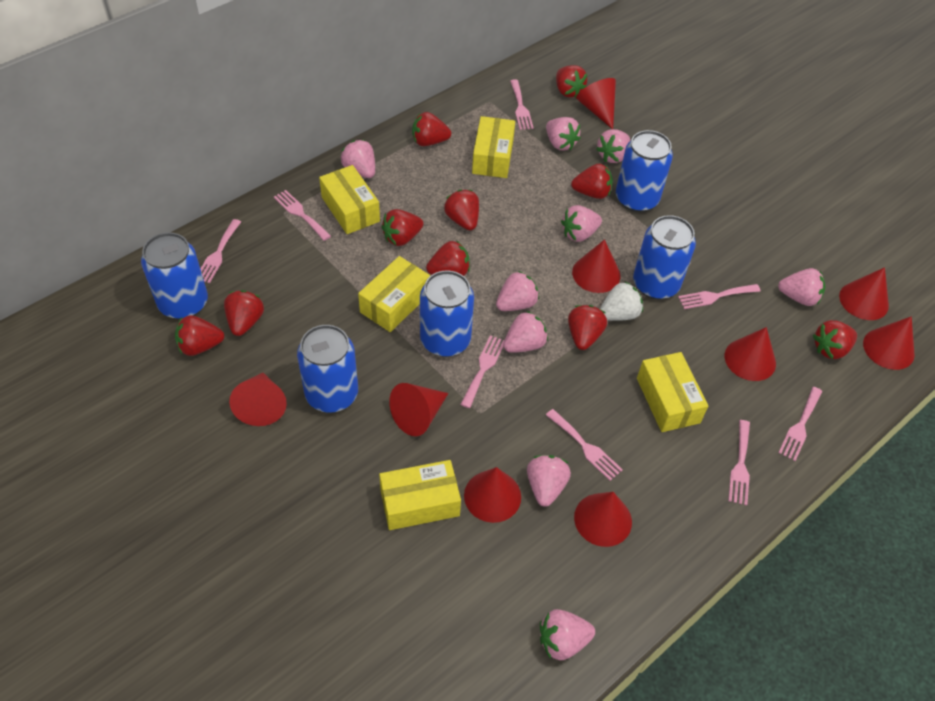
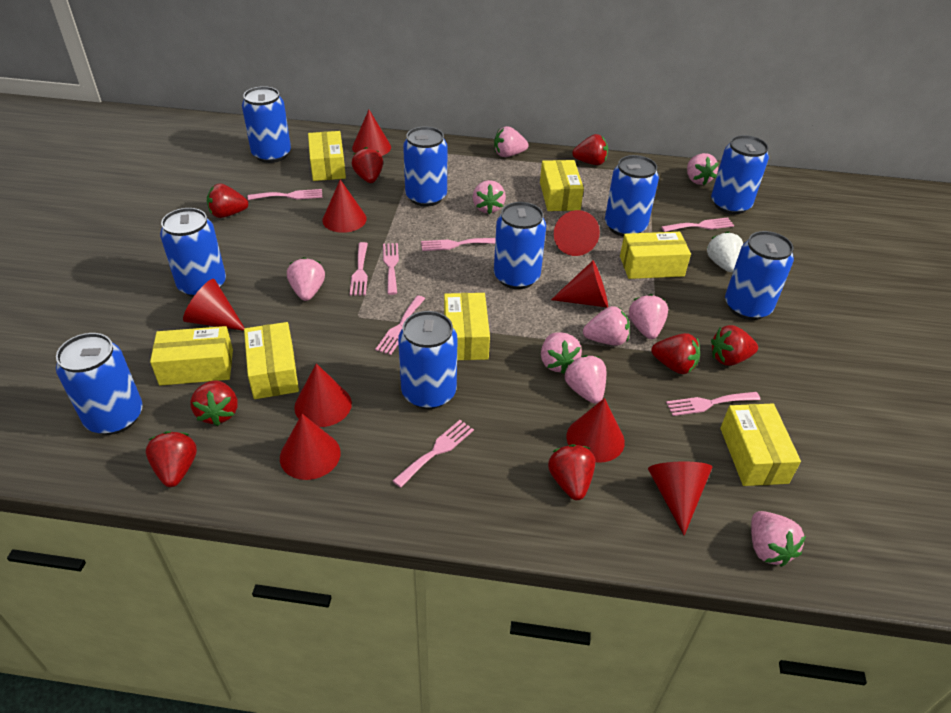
blue can: [141,232,208,319] [297,325,358,413] [420,270,474,357] [616,130,673,212] [633,215,696,299] = 5 -> [56,333,143,435] [160,208,226,297] [242,86,291,163] [398,311,457,409] [403,127,447,207] [494,202,546,289] [605,155,659,237] [711,135,769,214] [725,231,794,320] = 9
red strawberry: [175,315,224,356] [224,290,264,336] [382,209,423,246] [412,112,451,146] [426,240,470,276] [444,189,479,230] [556,65,587,98] [568,305,607,350] [571,164,613,199] [813,320,857,359] = 10 -> [146,431,197,487] [190,380,238,426] [207,183,249,218] [352,147,383,183] [548,444,595,500] [572,134,608,165] [651,333,700,374] [711,325,758,366] = 8
yellow box: [319,165,380,234] [358,256,430,332] [379,460,461,530] [472,116,515,178] [637,352,708,432] = 5 -> [150,326,233,386] [244,322,299,399] [308,131,346,181] [444,293,490,360] [540,160,584,211] [620,232,691,279] [720,404,801,486] = 7

